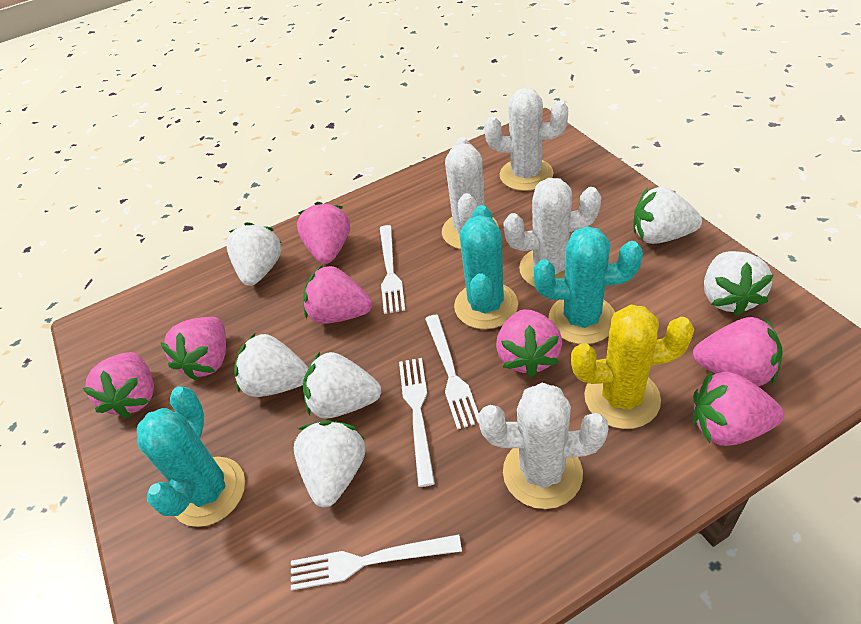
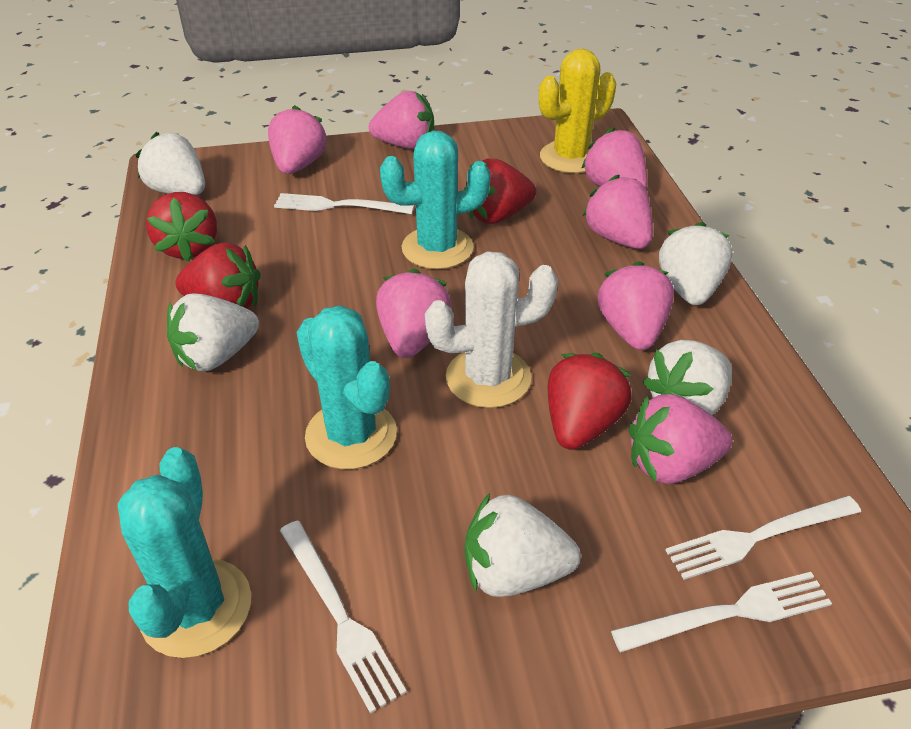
red strawberry: none = 0 -> [146,192,217,262] [175,242,261,309] [464,159,536,224] [548,353,631,450] = 4
white cactus: [442,137,499,249] [479,383,609,509] [484,88,568,191] [503,178,601,287] = 4 -> [425,251,558,408] = 1
white strawberry: [226,222,282,286] [234,332,308,397] [294,421,366,507] [303,352,381,419] [633,187,702,244] [704,251,773,316] = 6 -> [136,132,205,195] [167,293,259,372] [465,493,581,597] [642,340,732,415] [659,222,732,305] = 5

